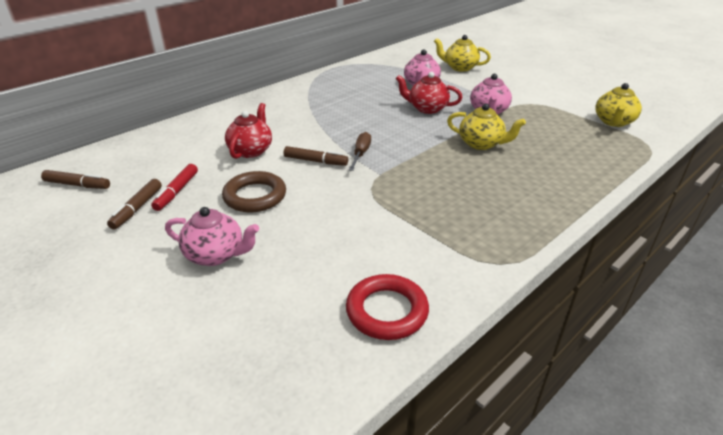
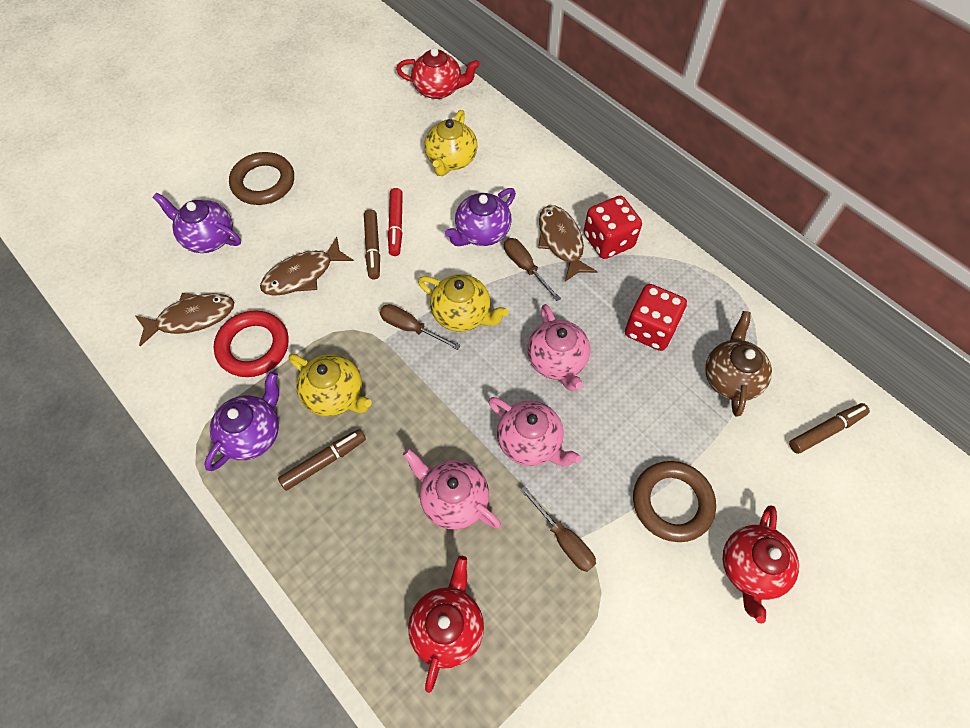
brown fish: none = 0 -> [136,293,234,346] [260,237,354,296] [538,205,598,282] = 3
brown ring: [222,171,286,212] = 1 -> [229,152,294,205] [633,461,716,542] = 2
brown screwdriver: [349,132,371,171] = 1 -> [380,304,461,350] [504,238,561,301] [520,486,596,572] = 3
brown teapot: none = 0 -> [705,311,772,417] = 1
purple teapot: none = 0 -> [152,193,241,253] [204,371,279,471] [445,188,516,246] = 3
red dice: none = 0 -> [584,196,642,259] [625,284,687,351] = 2
red teapot: [225,103,272,159] [396,72,463,114] = 2 -> [396,48,480,99] [408,556,484,693] [723,506,799,624] = 3

